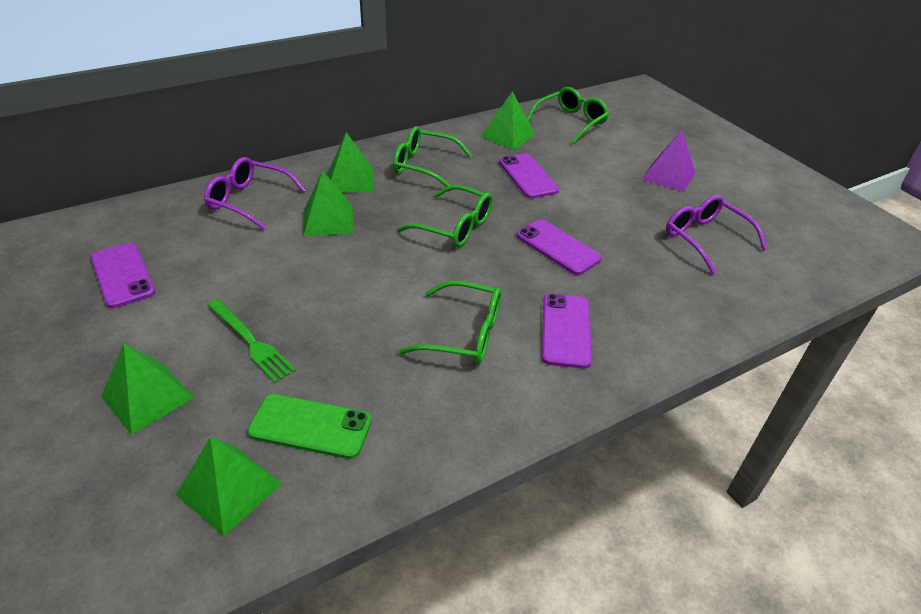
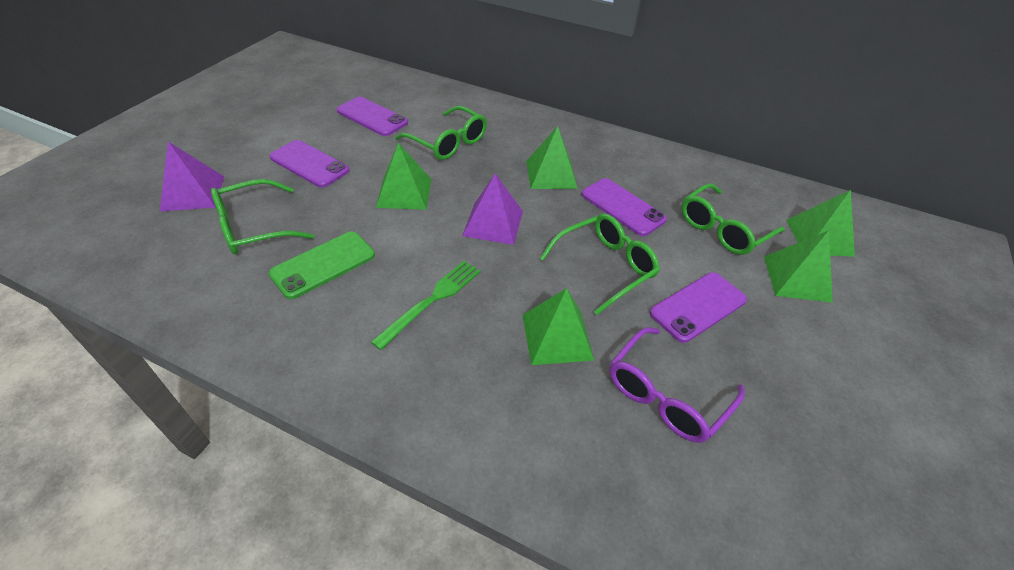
purple glasses: [204,157,306,230] [666,195,767,274] = 2 -> [609,327,745,443] = 1
purple pyramid: [642,130,695,192] = 1 -> [160,142,224,211] [462,173,523,245] = 2

